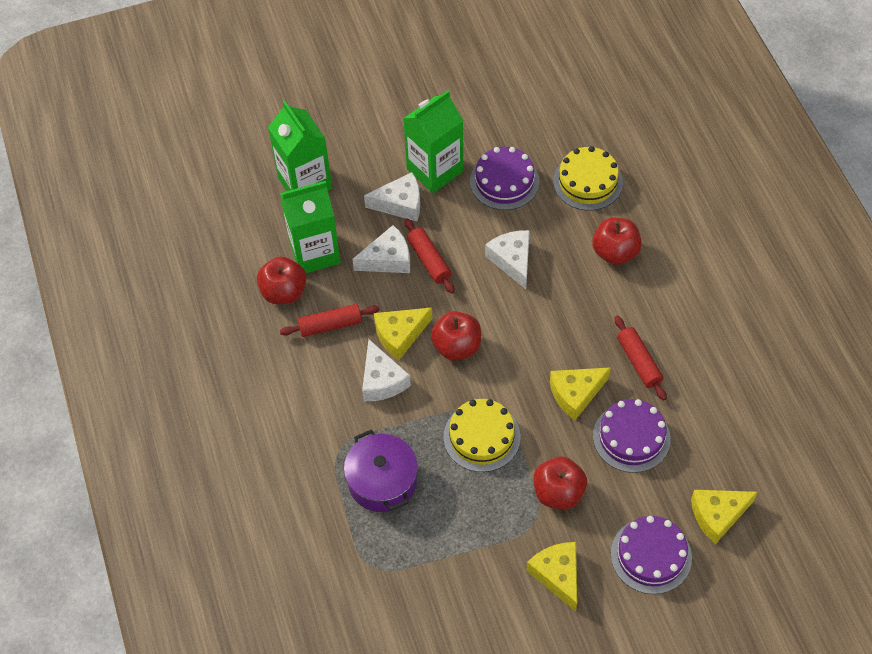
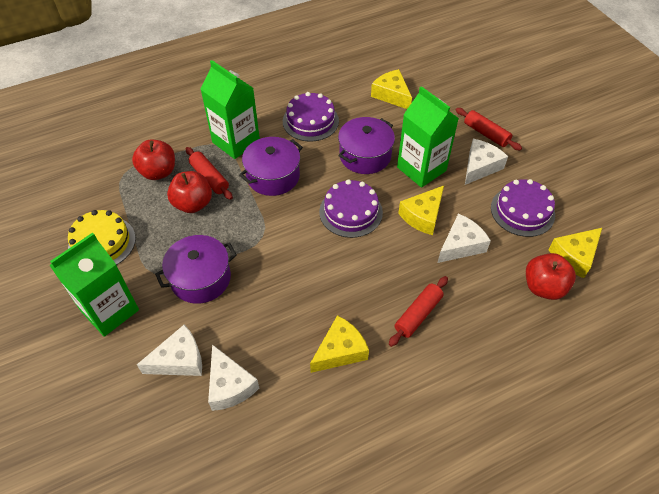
purple pot: [344,429,418,512] = 1 -> [155,235,237,304] [239,137,303,196] [338,117,395,174] = 3
red apple: [257,257,306,304] [431,311,481,361] [534,457,587,509] [592,217,642,265] = 4 -> [132,140,175,180] [167,171,212,213] [526,253,576,300] = 3
yellow cake: [443,399,520,472] [553,146,623,210] = 2 -> [68,210,136,265] = 1

